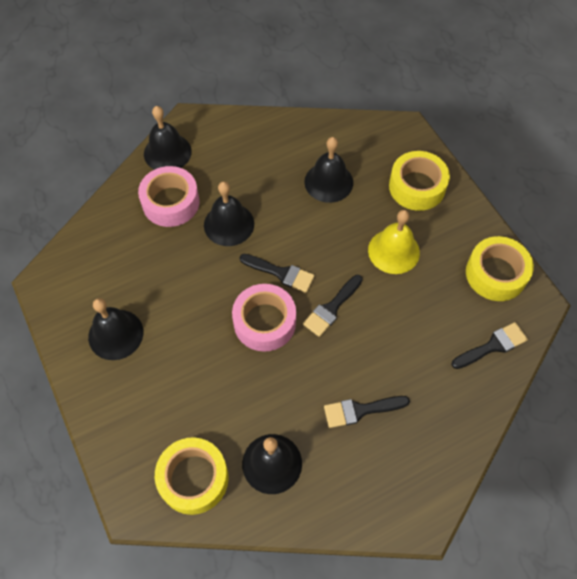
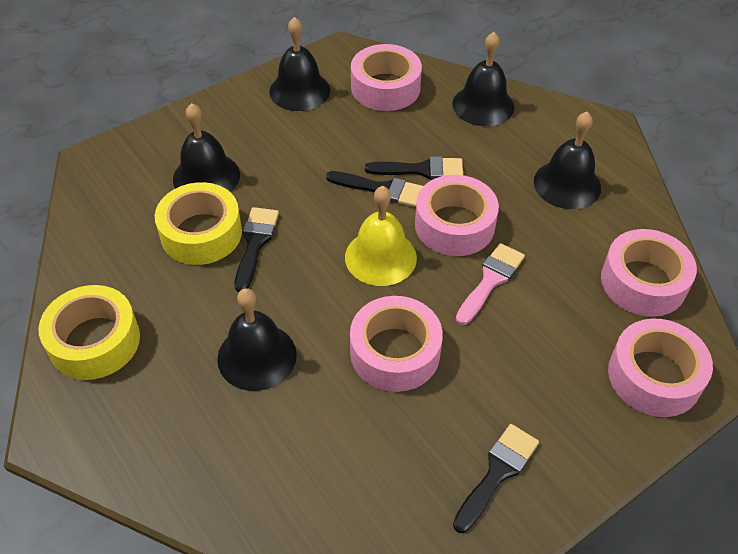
pink brush: none = 0 -> [456,243,525,325] = 1
pink tape: [138,166,200,227] [232,284,296,352] = 2 -> [350,296,443,392] [351,44,422,111] [415,175,499,256] [601,229,697,317] [608,319,713,417] = 5
yellow tape: [155,437,229,515] [389,151,450,211] [466,236,534,301] = 3 -> [38,285,140,380] [155,182,242,265] = 2

